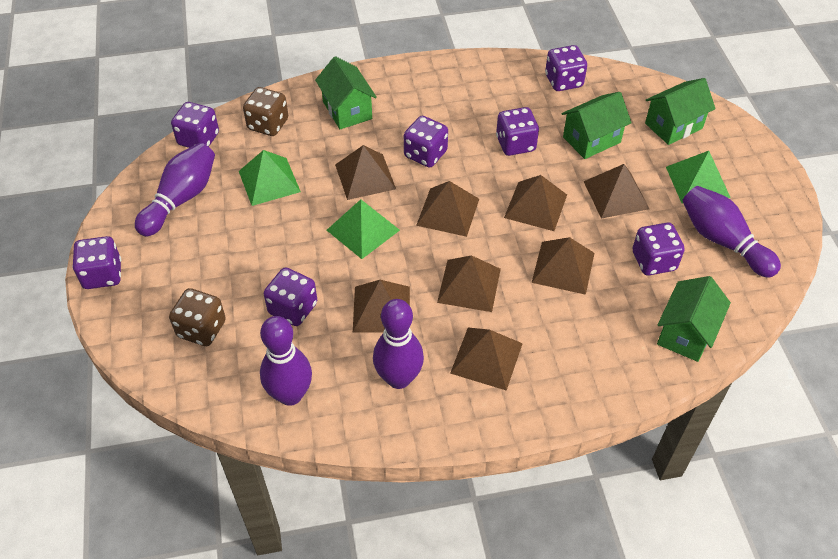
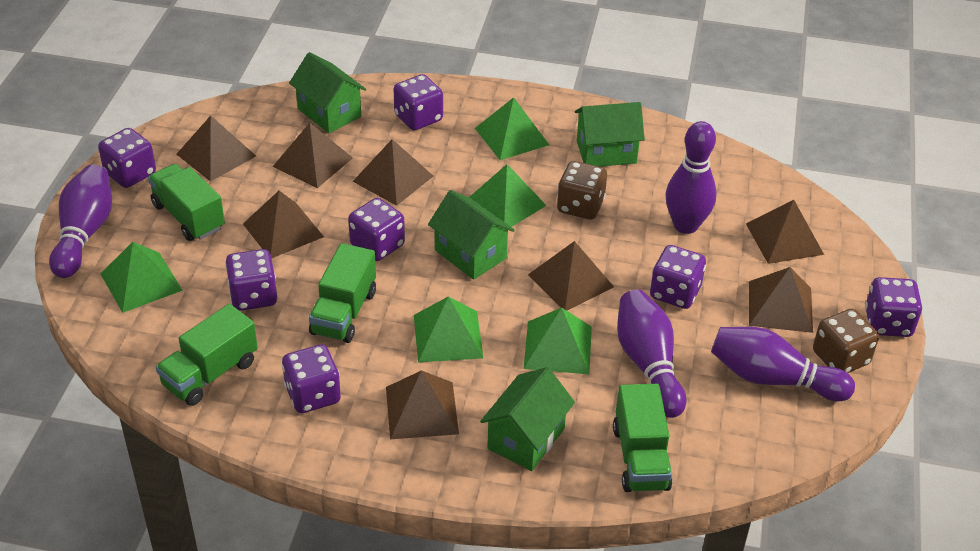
green pyramid: [239,150,301,206] [327,199,400,259] [666,151,731,204] = 3 -> [101,242,183,313] [414,296,483,362] [469,164,547,227] [475,97,549,160] [524,308,592,374] = 5
green truck: none = 0 -> [148,164,225,241] [156,304,258,406] [309,243,376,343] [613,384,672,492] = 4

